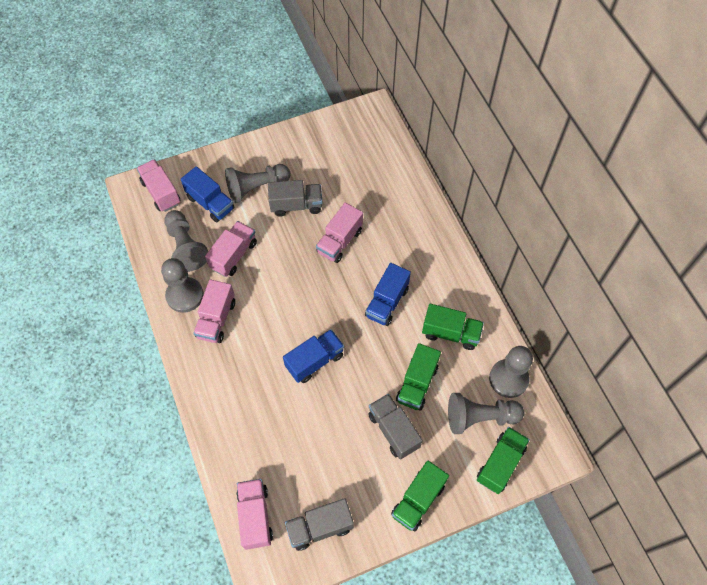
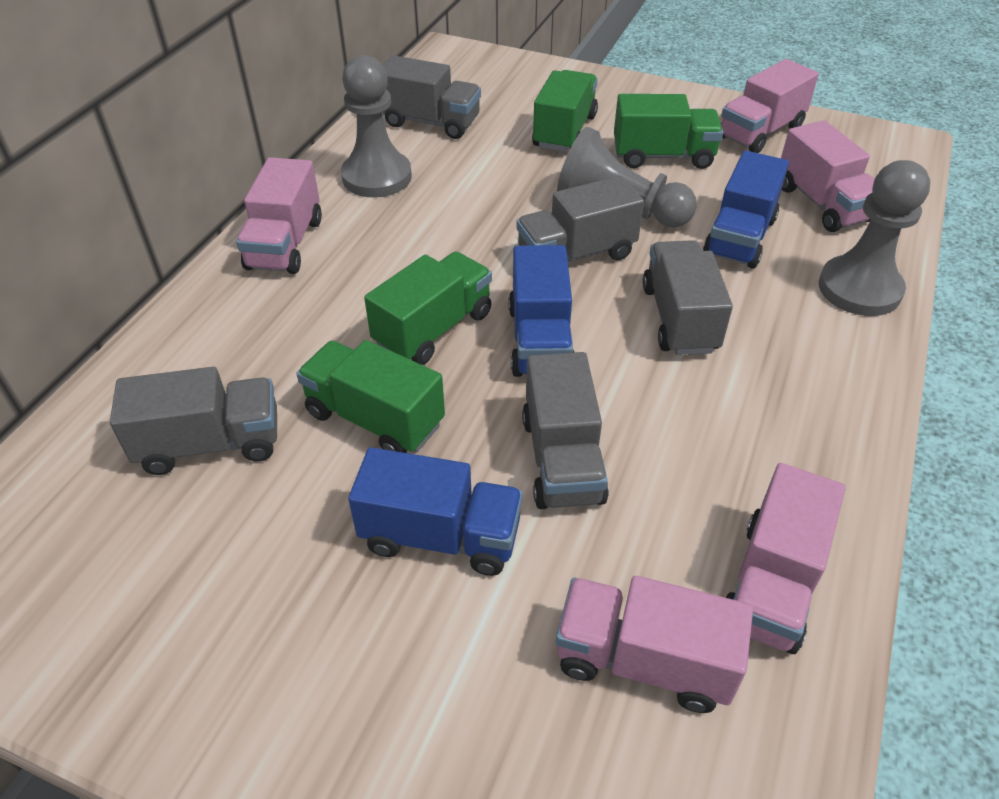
grey pawn: [161,258,204,313] [164,210,208,272] [225,164,291,203] [448,393,524,434] [489,346,533,398] = 5 -> [341,55,412,198] [557,127,697,228] [819,160,930,316] = 3
grey truck: [268,180,323,217] [285,498,354,551] [368,394,423,459] = 3 -> [110,367,277,475] [383,55,481,139] [516,176,644,262] [522,352,609,509] [643,240,733,355] = 5

